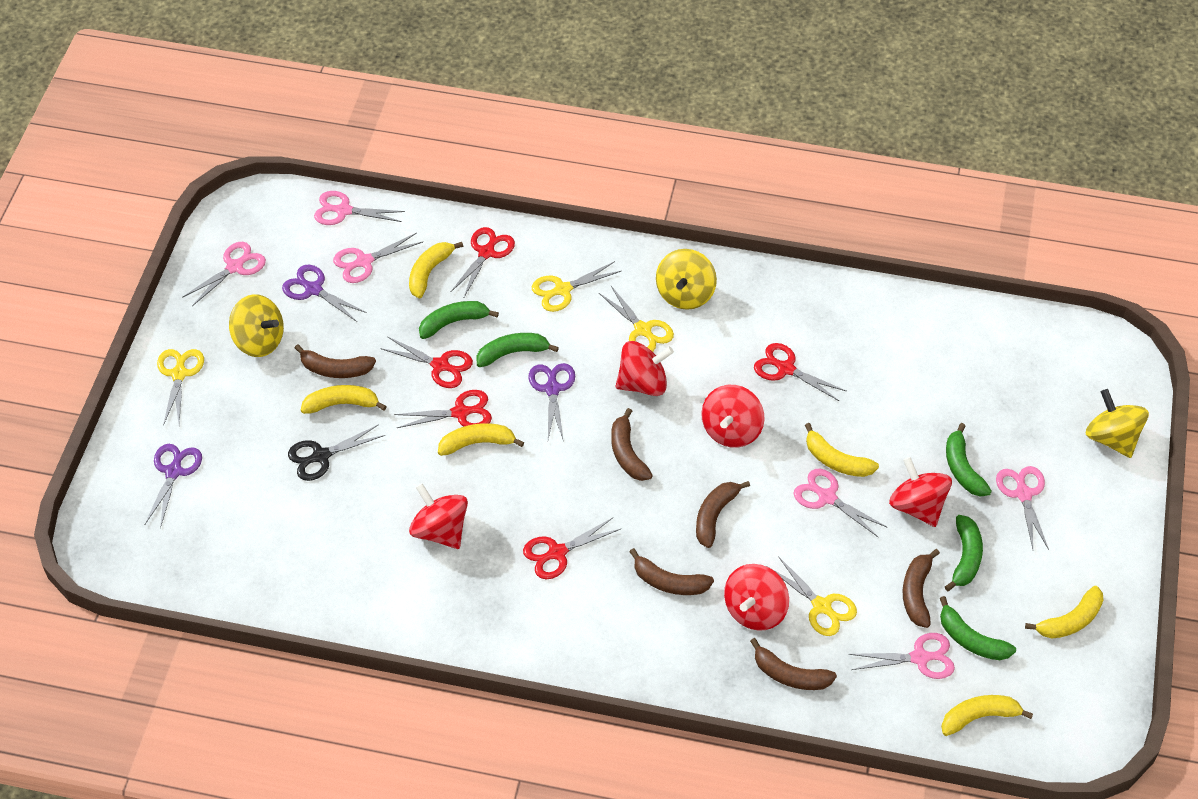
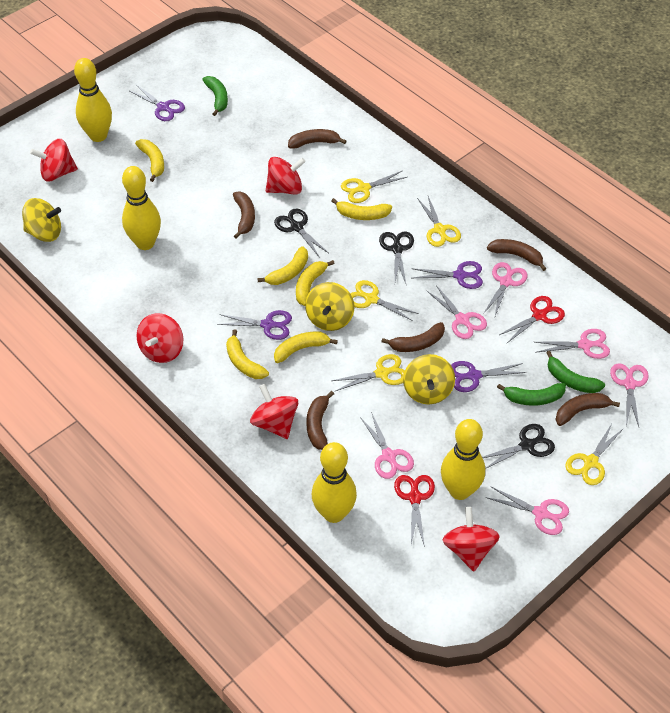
black scissors: [288,424,385,481] = 1 -> [274,208,329,258] [379,232,414,283] [482,424,555,469] = 3
green banana: [419,301,499,339] [477,333,559,367] [940,596,1016,660] [945,515,983,591] [946,423,992,497] = 5 -> [202,76,228,116] [497,383,566,406] [546,351,605,393] = 3
purple scissors: [145,444,202,529] [282,265,367,322] [528,363,575,442] = 3 -> [130,85,185,121] [217,310,292,340] [411,261,483,289] [451,361,526,392] = 4
red scissors: [380,336,473,388] [395,390,492,428] [451,227,515,297] [523,518,620,579] [754,343,846,401] = 5 -> [394,475,435,547] [499,296,565,343] = 2
yellow bowling pin: none = 0 -> [74,58,112,142] [122,166,161,250] [312,442,357,523] [441,419,485,500] = 4
yellow scissors: [157,349,204,426] [532,261,621,312] [599,286,674,352] [766,556,857,636] = 4 -> [332,354,405,391] [341,171,407,203] [350,280,419,321] [417,196,461,247] [565,424,624,485] = 5

